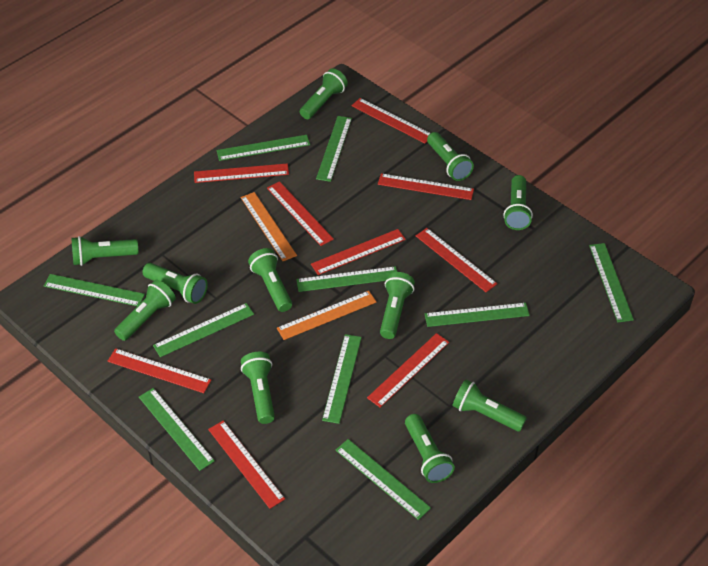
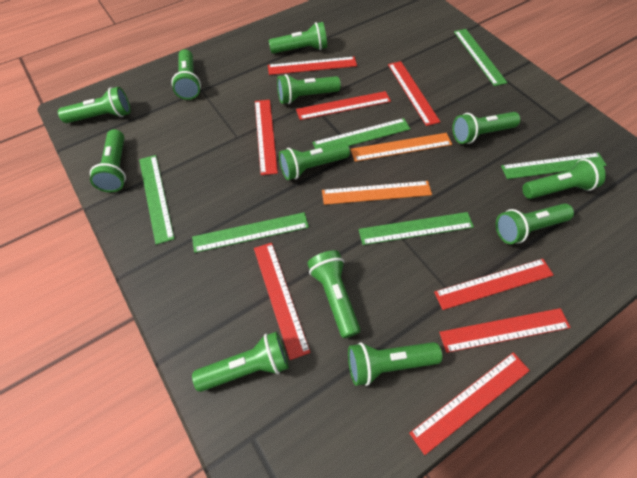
green flashlight: [71,236,139,266] [114,280,176,341] [142,263,208,304] [241,352,275,424] [248,248,292,312] [300,68,348,119] [380,272,415,339] [405,414,455,483] [427,132,474,181] [452,379,527,431] [503,175,533,230] = 11 -> [58,87,131,123] [90,129,126,192] [171,49,201,100] [192,332,289,392] [269,22,327,54] [277,74,341,104] [279,142,350,180] [307,250,360,338] [348,342,443,386] [452,112,520,144] [496,203,574,244] [522,158,606,199] = 12
green ruler: [44,274,145,306] [139,388,215,471] [153,303,254,357] [217,135,310,161] [296,266,397,292] [316,116,352,182] [322,334,362,424] [336,439,431,520] [425,303,530,327] [589,243,634,322] = 10 -> [139,155,175,245] [192,212,309,253] [312,118,410,149] [358,212,474,245] [454,29,508,86] [501,153,607,179] = 6
red ruler: [107,348,211,393] [194,163,289,183] [208,421,285,509] [267,181,334,246] [311,229,406,275] [352,98,431,143] [367,333,449,408] [378,173,474,200] [416,228,497,292] = 9 -> [254,243,310,360] [255,100,278,175] [268,57,357,75] [296,91,391,120] [388,61,440,126] [409,352,530,455] [434,259,554,310] [439,308,571,353] = 8

